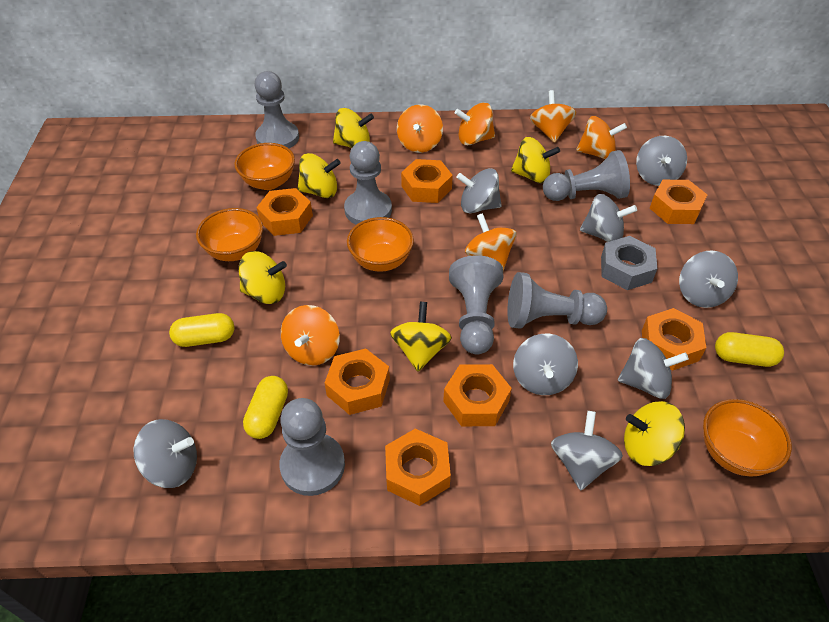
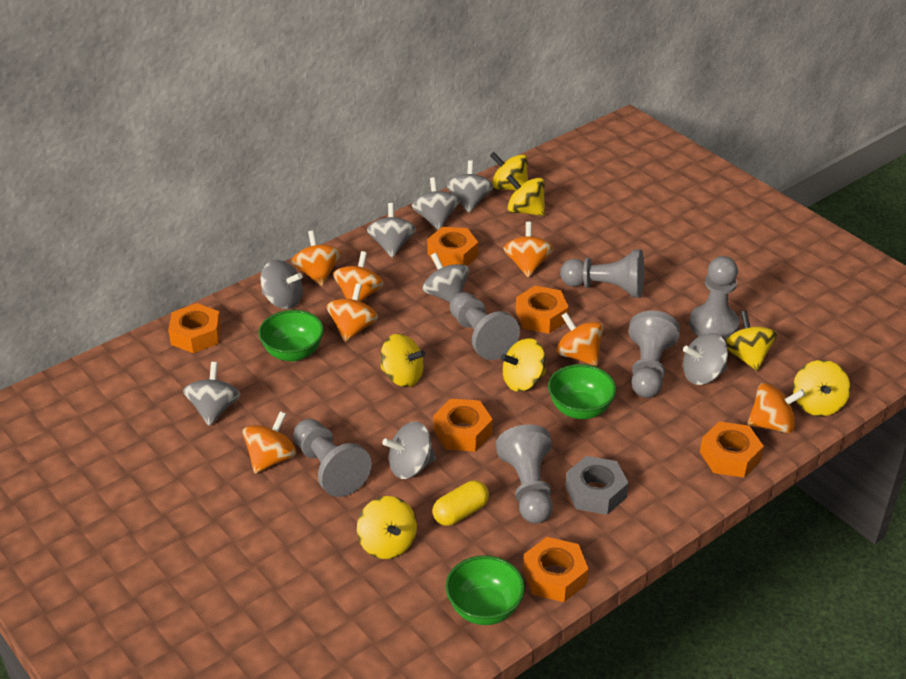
green bowl: none = 0 -> [259,310,324,362] [445,555,525,625] [548,364,616,419] = 3
orange bowl: [196,208,263,261] [234,143,295,190] [347,217,414,272] [703,399,792,476] = 4 -> none = 0
orange nut: [256,188,313,236] [325,349,390,415] [385,429,451,506] [401,159,453,203] [443,364,512,426] [642,308,706,370] [650,180,707,224] = 7 -> [168,303,221,353] [427,227,478,267] [433,399,493,452] [516,286,569,334] [523,537,589,602] [700,421,764,478] = 6
orange spinning top: [281,305,340,366] [397,105,443,153] [455,103,495,145] [465,213,517,271] [530,90,576,143] [576,116,627,159] = 6 -> [243,411,297,473] [291,231,341,286] [326,283,378,342] [333,251,384,302] [504,222,554,277] [556,312,604,366] [748,383,805,433] = 7
yellow capsule: [169,313,234,347] [243,376,288,439] [715,332,784,367] = 3 -> [432,480,489,526] = 1
yellow spinning top: [238,251,287,304] [298,153,341,198] [333,108,374,148] [390,302,452,372] [511,137,560,183] [624,401,685,466] = 6 -> [357,496,417,559] [380,334,425,387] [490,152,528,191] [500,338,546,392] [507,174,545,216] [725,311,777,371] [793,360,851,416] = 7

